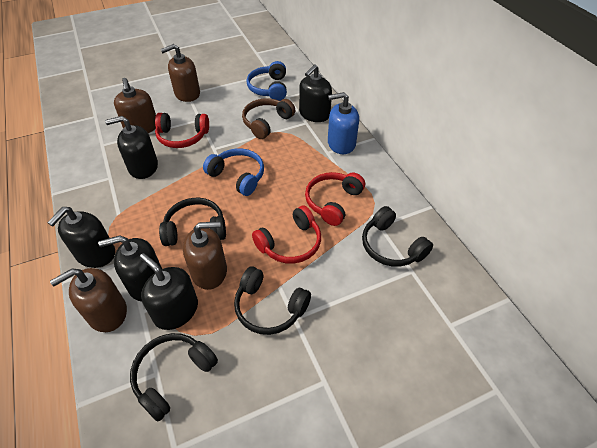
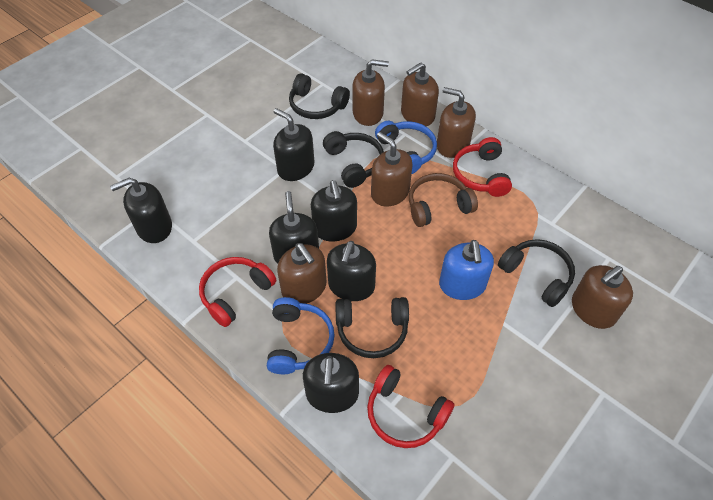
black soap dispenser: [47,207,115,268] [98,235,162,301] [105,116,158,179] [140,253,198,330] [299,64,332,122] = 5 -> [110,178,172,243] [269,191,319,264] [273,108,314,181] [303,353,359,413] [311,180,357,241] [327,241,376,301] = 6
brown soap dispenser: [50,268,127,332] [114,78,156,133] [161,44,200,102] [183,221,227,290] = 4 -> [277,243,326,304] [352,59,389,126] [371,132,413,207] [401,62,439,126] [437,87,476,158] [572,265,633,329] = 6

